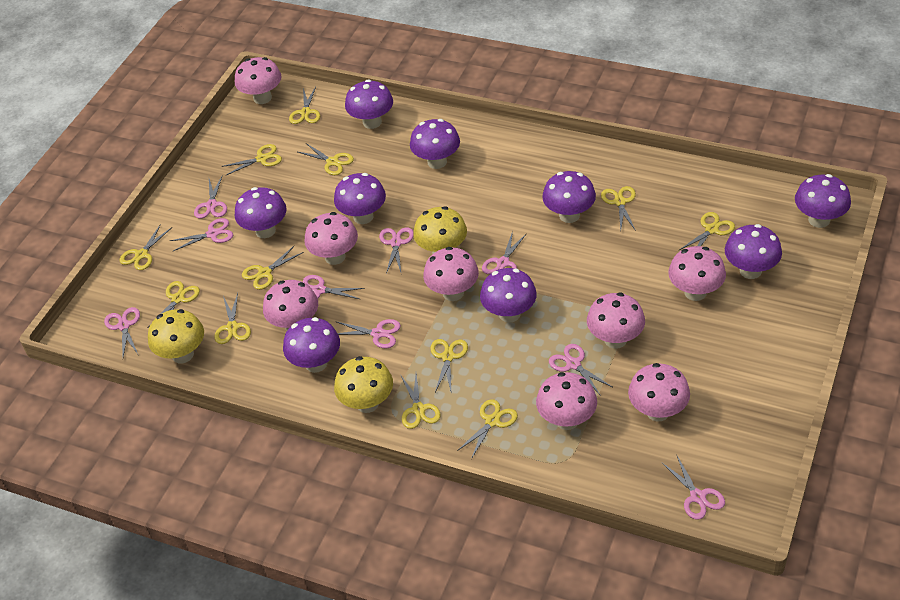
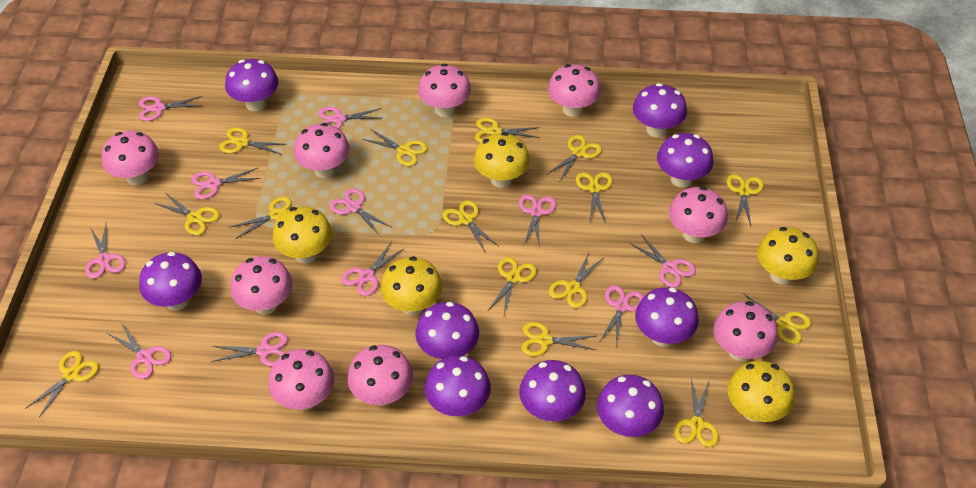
pink mushroom: [235,57,282,104] [263,280,318,331] [304,212,358,265] [423,247,479,301] [536,372,597,430] [587,293,645,349] [628,363,690,421] [668,246,726,301] = 8 -> [102,131,159,185] [230,256,293,315] [268,349,335,410] [294,123,350,178] [347,345,413,406] [418,64,471,117] [548,64,601,117] [669,186,728,243] [714,301,778,361] = 9
pink scissors: [104,307,140,357] [170,218,233,251] [194,175,227,219] [303,275,365,299] [337,319,401,349] [379,227,414,274] [482,231,527,274] [549,344,612,396] [661,454,725,520] = 9 -> [85,224,126,279] [107,324,171,379] [139,96,203,121] [191,168,261,199] [211,332,288,367] [319,107,382,129] [330,188,391,236] [341,243,405,296] [519,194,556,247] [600,285,644,347] [630,234,696,288] = 11
yellow mushroom: [148,309,204,364] [334,356,393,413] [413,206,467,254] = 3 -> [273,207,332,263] [381,256,442,315] [474,132,530,188] [727,361,795,422] [757,227,818,284] = 5
yellow scissors: [120,224,171,270] [147,281,200,328] [214,293,251,344] [221,144,282,176] [242,245,304,290] [289,87,320,124] [298,143,354,175] [401,374,441,429] [430,339,468,392] [457,399,518,459] [601,186,636,231] [679,212,735,250] = 12 -> [25,351,99,417] [154,193,220,235] [219,127,287,155] [229,196,292,239] [363,129,428,166] [443,200,499,252] [475,118,539,143] [488,257,537,315] [521,322,596,356] [547,135,602,181] [549,253,603,308] [576,172,613,223] [674,379,719,447] [726,174,764,226] [743,293,811,344] = 15

